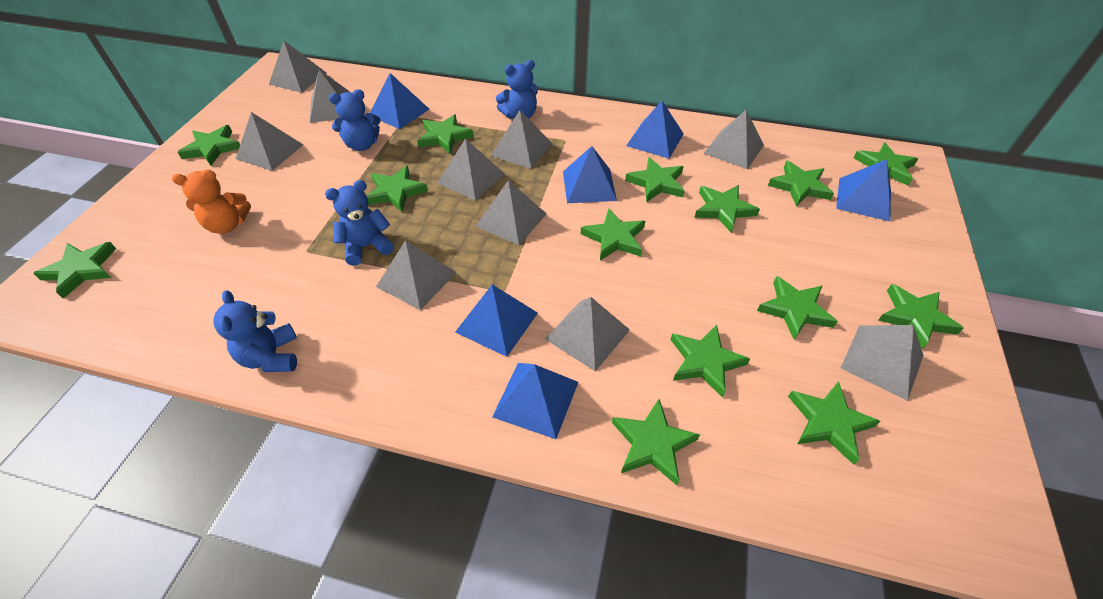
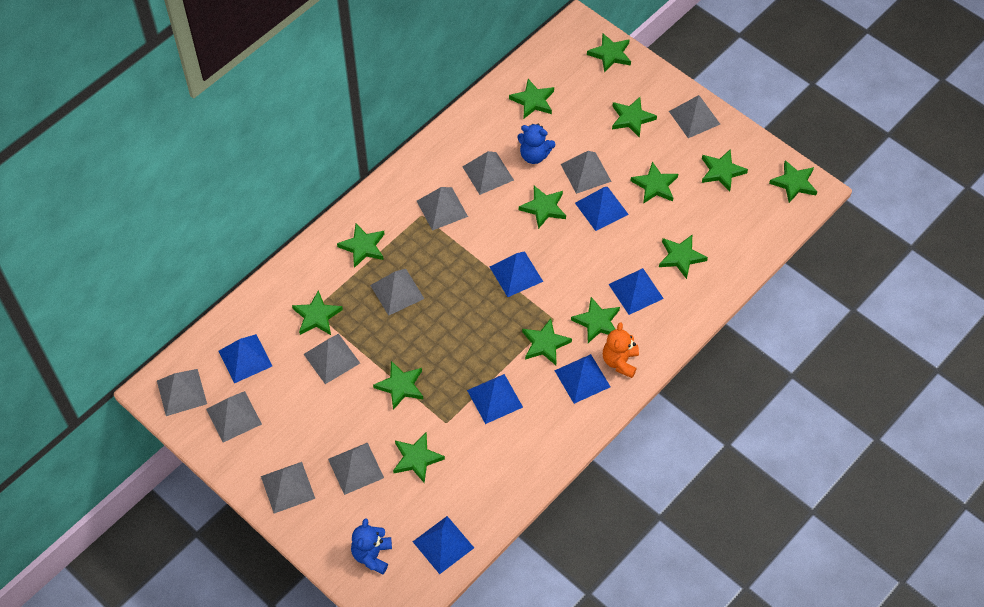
blue pyramid: [370,73,429,129] [455,285,538,357] [492,363,578,439] [563,146,617,203] [626,101,684,158] [836,159,891,222] = 6 -> [219,334,272,383] [413,516,474,574] [467,374,523,424] [490,251,543,297] [554,354,611,404] [575,187,629,231] [609,268,664,315] = 7
blue teddy bear: [213,290,297,372] [325,180,394,266] [329,89,380,151] [496,60,538,119] = 4 -> [351,518,392,574] [517,124,555,164] = 2

